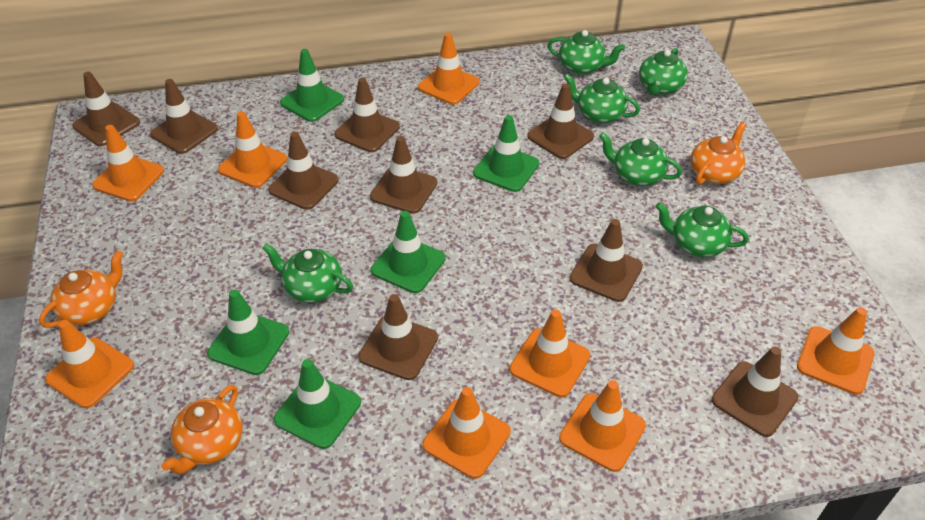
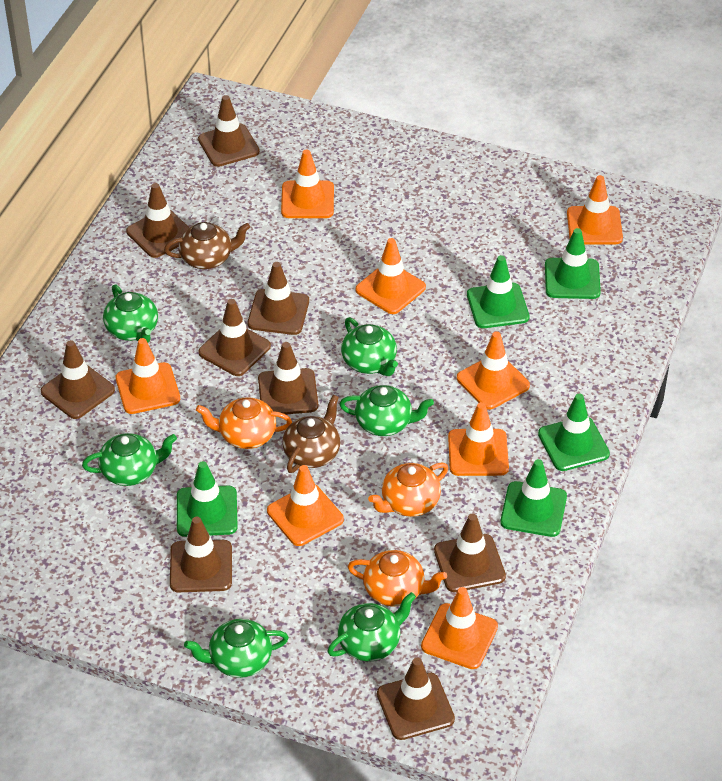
brown teapot: none = 0 -> [164,222,250,269] [283,395,340,473] = 2

